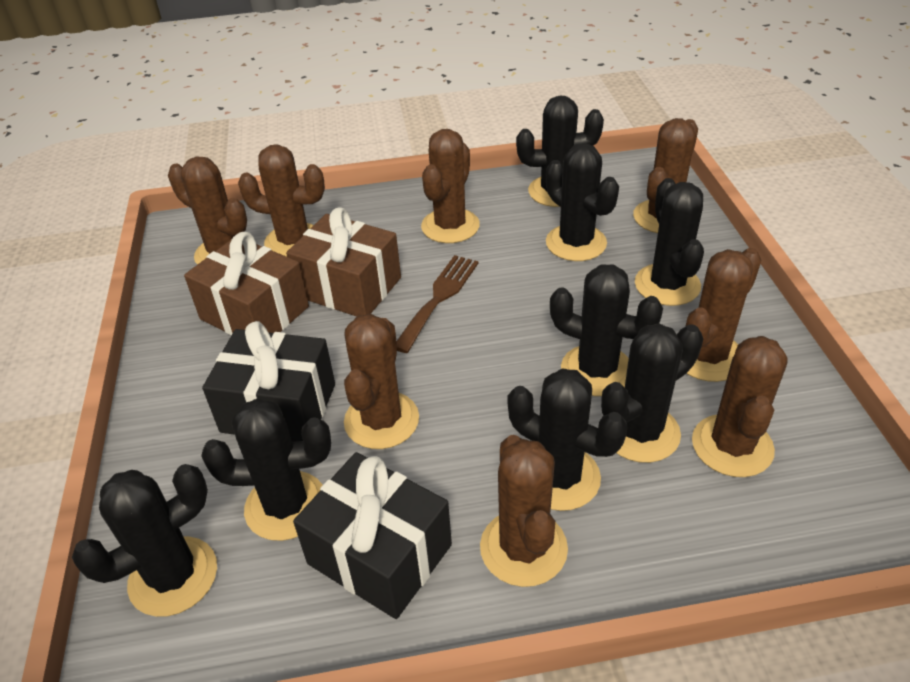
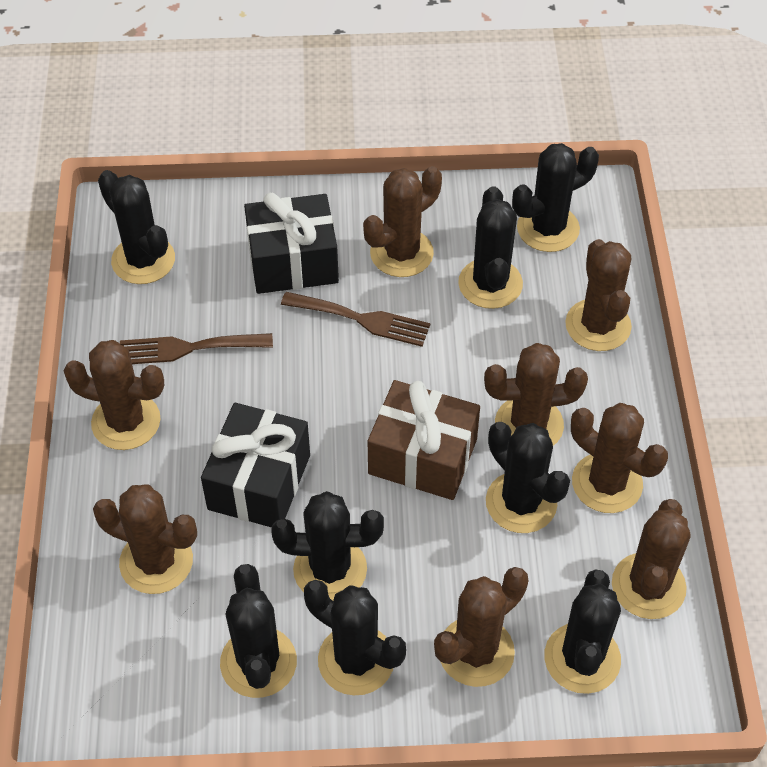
brown fork: [396,255,479,353] = 1 -> [120,333,273,364] [281,292,430,347] = 2
brown gift: [184,232,309,335] [286,207,401,317] = 2 -> [368,380,480,500] = 1

